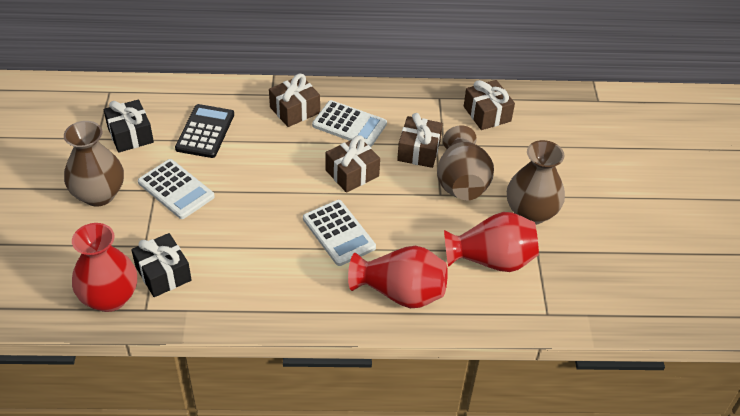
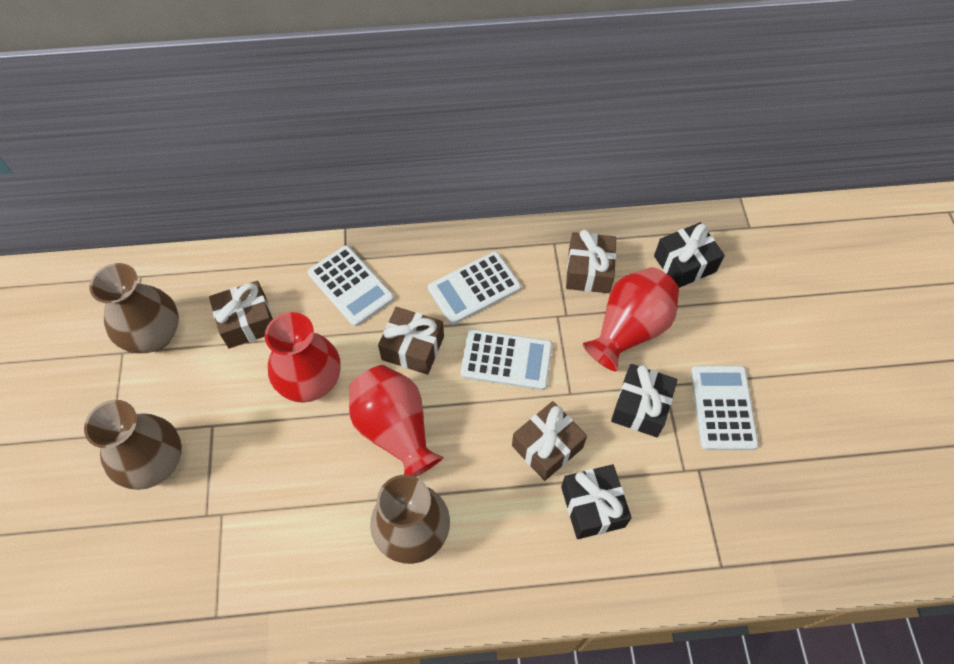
black calculator: [175,104,234,158] = 1 -> none = 0
black gift: [104,99,154,153] [131,233,192,297] = 2 -> [561,464,632,539] [611,364,677,437] [654,222,725,288] = 3
white calculator: [138,159,215,219] [303,200,376,266] [312,100,387,147] = 3 -> [308,245,394,327] [428,251,521,325] [461,329,552,390] [691,366,758,450] = 4

